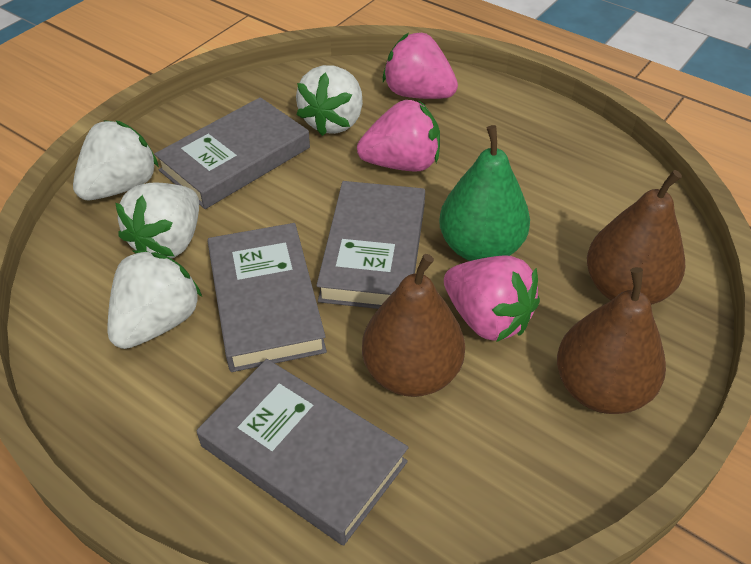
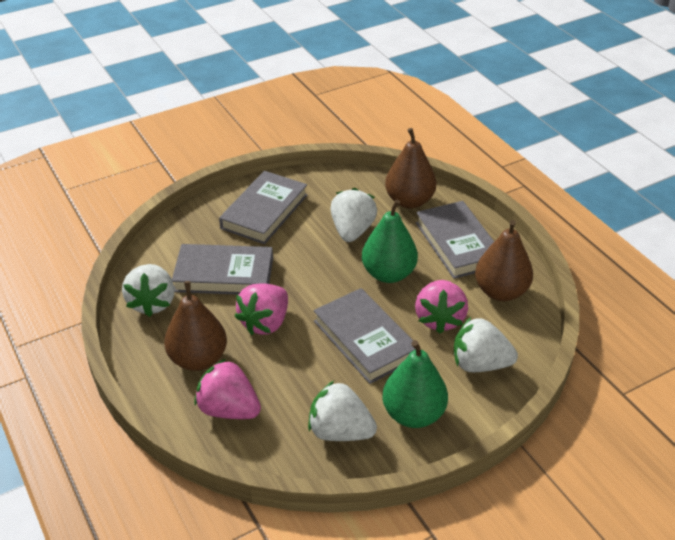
green pear: [439,125,530,261] = 1 -> [362,199,418,283] [382,340,448,428] = 2

